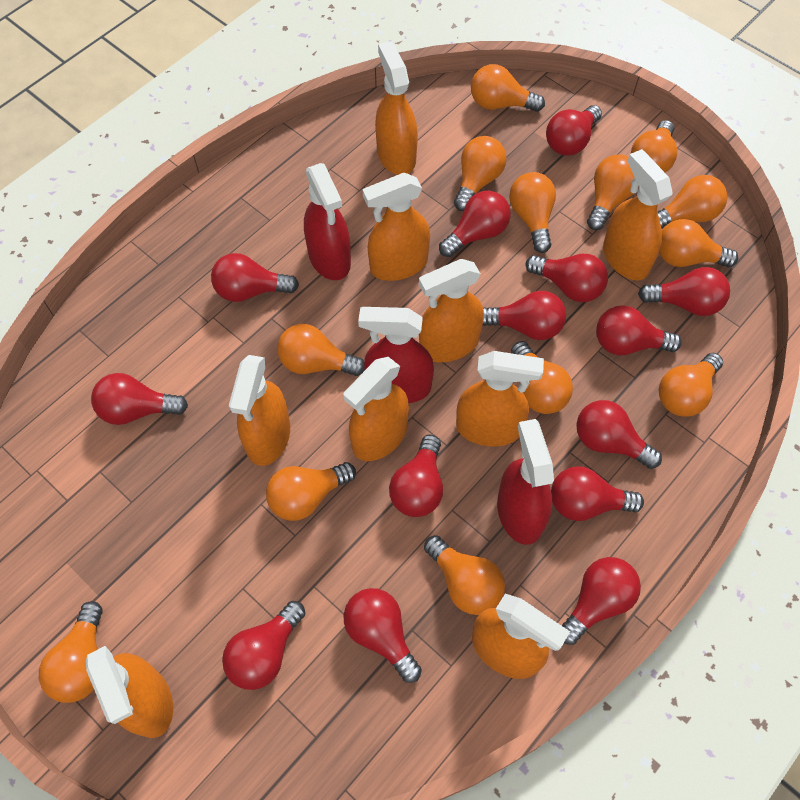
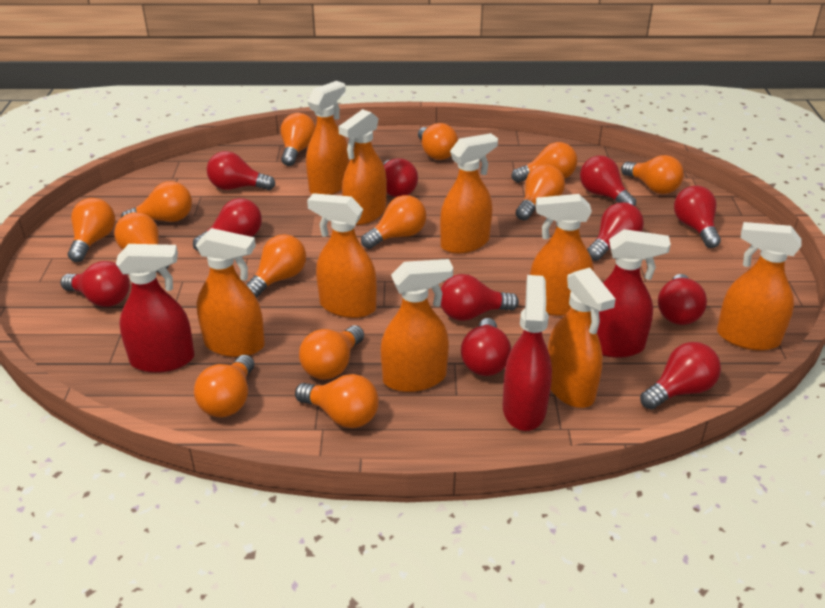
red light bulb: [91,373,188,425] [211,253,299,302] [222,601,305,690] [344,588,422,683] [389,435,443,517] [439,191,510,257] [483,291,566,340] [526,254,608,302] [546,105,602,156] [551,466,644,521] [562,557,641,645] [576,400,662,469] [596,305,682,355] [638,267,730,316] = 14 -> [61,261,130,307] [193,198,262,251] [207,151,275,190] [383,158,418,197] [441,274,519,321] [461,318,511,376] [580,155,636,206] [587,202,644,261] [640,342,721,410] [658,274,707,325] [674,186,721,248] = 11

